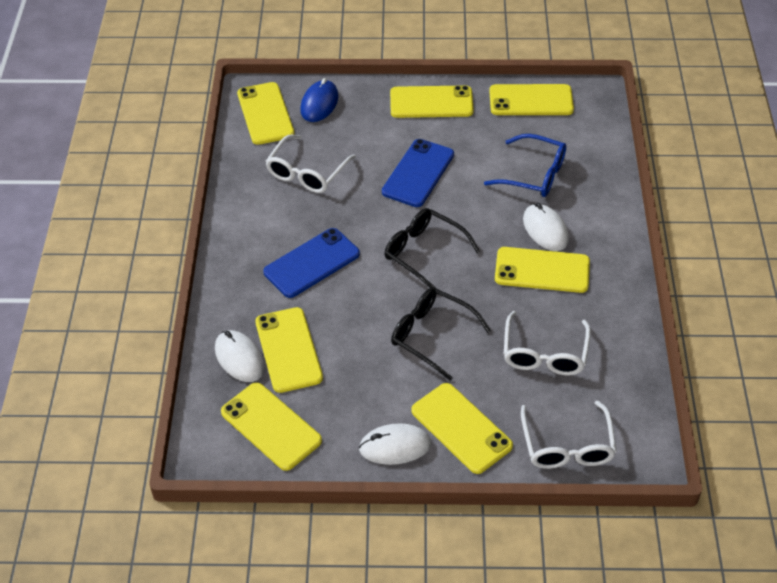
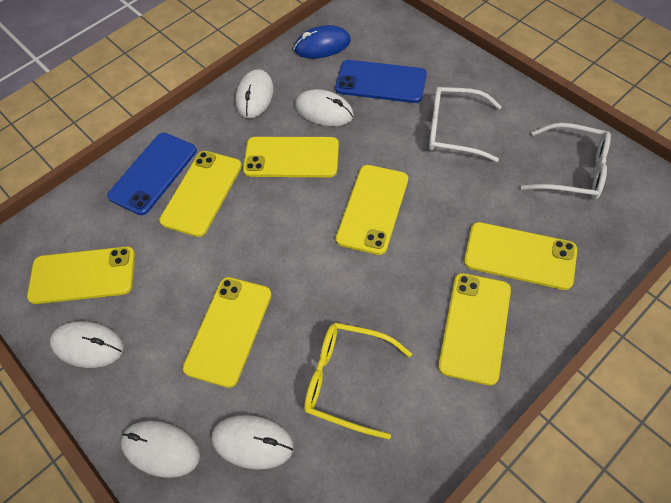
black glasses: [384,208,480,289] [391,288,491,381] = 2 -> none = 0
blue glasses: [484,134,566,197] = 1 -> none = 0
white glasses: [265,135,356,193] [504,311,591,376] [521,401,617,469] = 3 -> [429,87,502,162] [521,123,611,200] = 2
white mouse: [215,330,265,382] [359,423,431,465] [523,203,569,251] = 3 -> [50,321,124,368] [121,421,200,478] [211,415,294,470] [235,69,274,118] [295,89,354,126] = 5
yellow glasses: none = 0 -> [304,322,412,439] = 1

